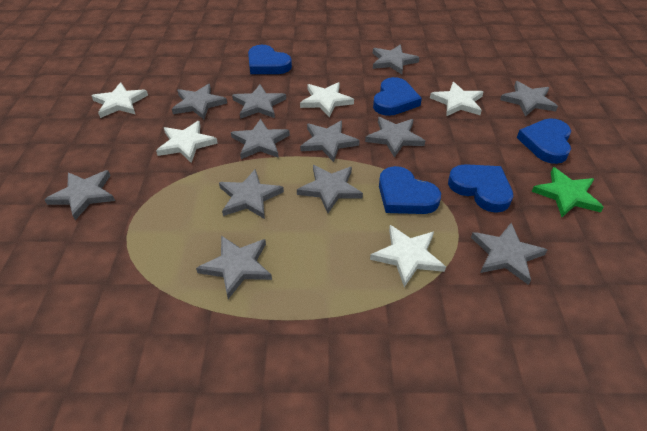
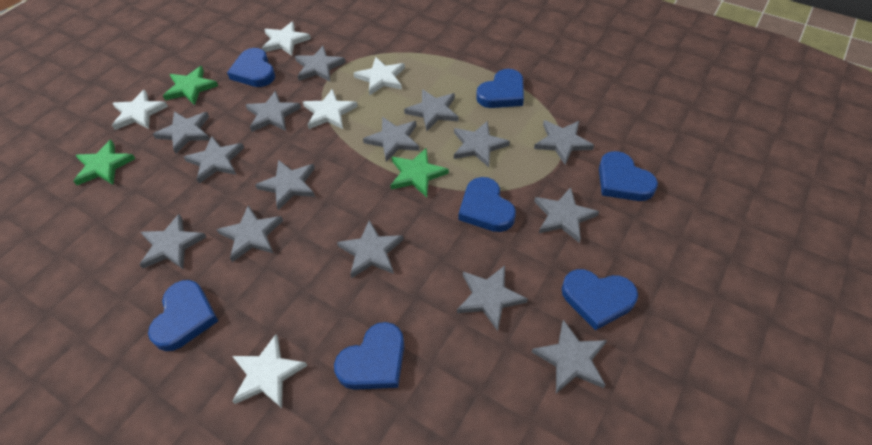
blue heart: [248,45,292,74] [373,77,422,116] [379,166,441,214] [448,164,513,213] [517,118,571,164] = 5 -> [148,280,218,351] [227,48,275,87] [334,322,405,390] [459,177,516,232] [476,69,524,108] [562,269,638,330] [599,151,658,201] = 7
green star: [532,167,604,217] = 1 -> [73,140,136,185] [163,66,218,105] [390,148,449,197] = 3
grey star: [44,170,115,220] [172,84,227,119] [196,236,272,299] [219,169,284,219] [231,119,290,159] [232,84,286,119] [297,165,363,213] [300,121,360,162] [365,117,425,158] [373,45,420,74] [471,223,547,285] [500,81,558,117] = 12 -> [140,214,206,269] [153,111,210,154] [184,136,244,183] [216,205,283,262] [246,91,301,132] [255,160,315,210] [295,46,346,82] [337,220,404,278] [363,117,420,162] [404,89,459,131] [454,121,510,167] [457,265,528,331] [532,320,607,393] [534,120,594,165] [534,187,599,243] = 15

